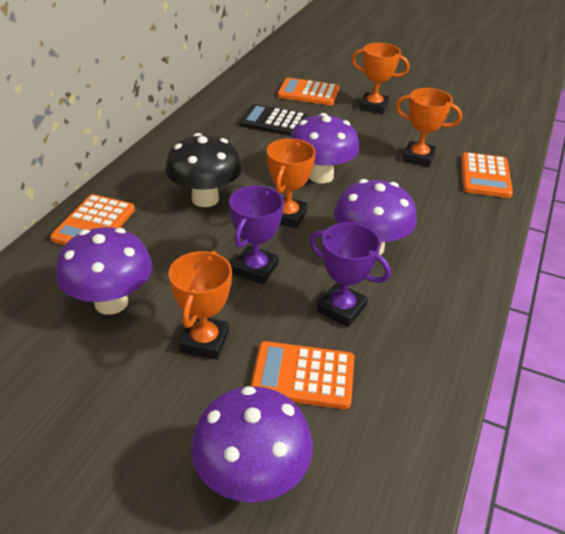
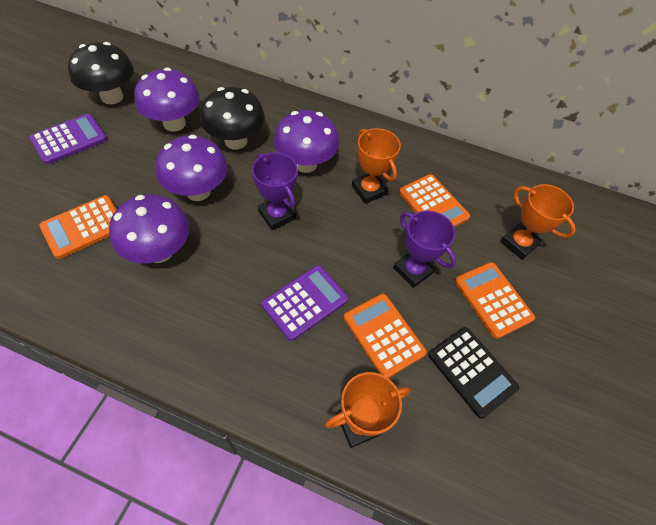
black mushroom: [165,133,242,207] = 1 -> [68,42,134,104] [200,87,265,150] = 2
orange trophy: [169,251,232,359] [267,138,316,228] [352,43,409,114] [395,88,462,167] = 4 -> [325,372,411,448] [352,128,401,204] [500,184,576,260] = 3
purple calculator: none = 0 -> [29,114,107,164] [262,265,348,341] = 2

